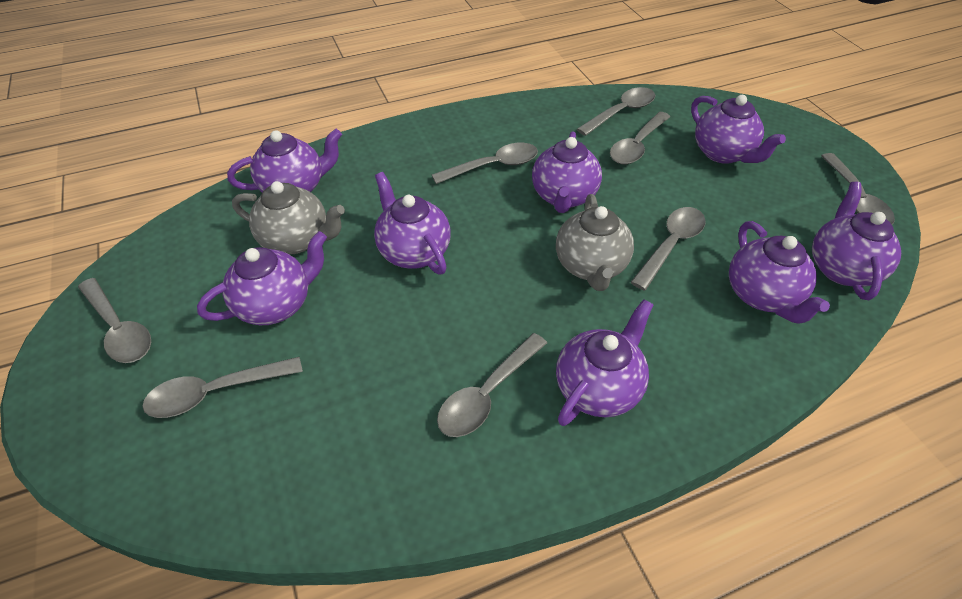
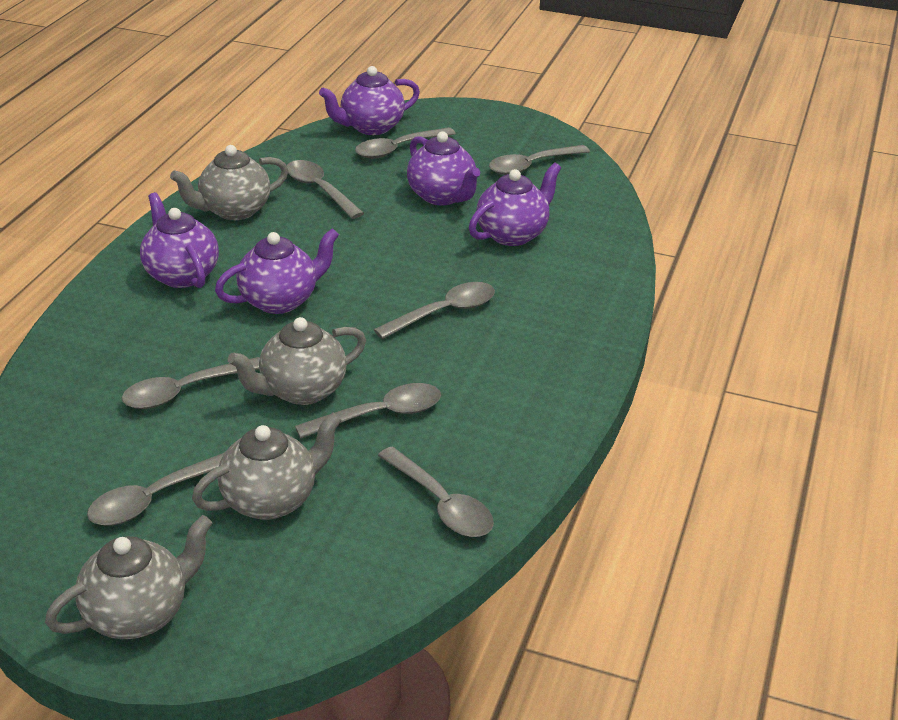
grey teapot: [232,181,345,254] [556,194,634,291] = 2 -> [45,515,212,639] [170,145,288,220] [192,413,342,520] [228,317,366,405] = 4
purple teapot: [197,231,327,325] [227,129,342,193] [374,172,451,274] [532,131,602,213] [556,299,654,426] [691,95,786,164] [729,221,830,324] [812,182,901,300] = 8 -> [140,192,219,288] [215,228,339,314] [319,66,420,135] [407,131,480,205] [469,163,561,246] = 5

